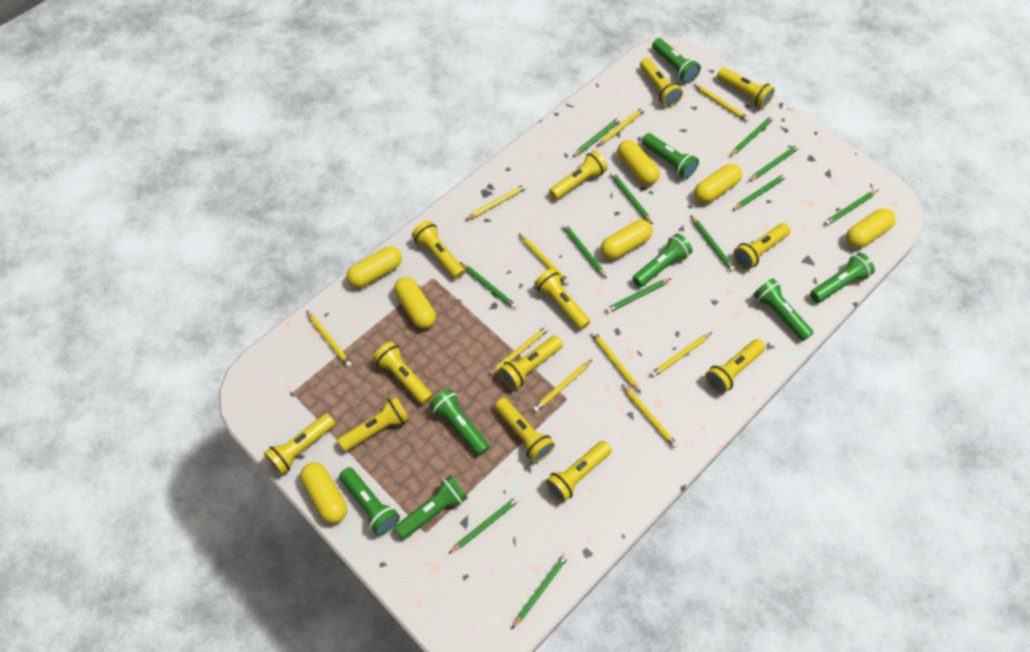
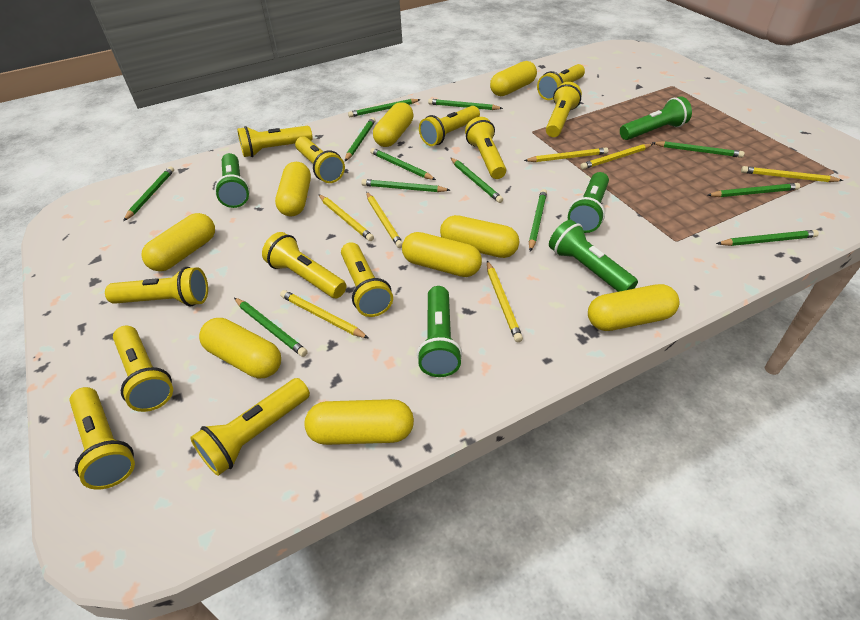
green flashlight: [339,467,400,536] [395,475,468,539] [429,388,490,456] [632,233,692,287] [642,133,699,179] [652,38,701,83] [753,278,814,341] [810,253,875,303] = 8 -> [215,153,250,208] [417,286,462,377] [549,220,638,292] [568,172,609,233] [620,96,692,140] = 5
yellow capsule: [300,462,347,524] [347,246,402,288] [394,277,436,329] [601,220,653,260] [617,140,660,185] [694,164,742,203] [846,208,896,248] = 7 -> [141,213,215,271] [199,318,281,379] [275,162,311,217] [304,399,414,445] [373,102,413,147] [402,232,482,277] [440,215,519,258] [490,61,537,96] [588,284,680,331] = 9
yellow flashlight: [264,413,335,475] [338,396,410,452] [373,341,433,405] [412,220,465,279] [494,398,555,463] [499,336,563,390] [534,268,590,330] [545,441,612,503] [549,151,608,200] [640,58,683,107] [705,339,766,394] [717,68,775,109] [733,223,790,270] = 13 -> [70,387,135,490] [105,267,208,306] [113,326,173,412] [190,378,310,476] [237,126,313,157] [262,232,346,298] [295,136,345,183] [341,242,393,317] [419,106,480,146] [465,117,506,179] [537,64,585,100] [546,82,582,137] = 12
yellow pencil: [306,310,352,367] [466,184,527,220] [488,326,549,376] [519,234,569,285] [533,359,593,412] [591,331,641,393] [597,107,645,146] [622,384,678,448] [650,332,712,378] [693,84,749,122] = 10 -> [280,290,369,339] [318,194,374,241] [366,192,403,248] [487,261,523,342] [524,147,608,162] [580,144,653,170] [741,166,843,182] = 7

